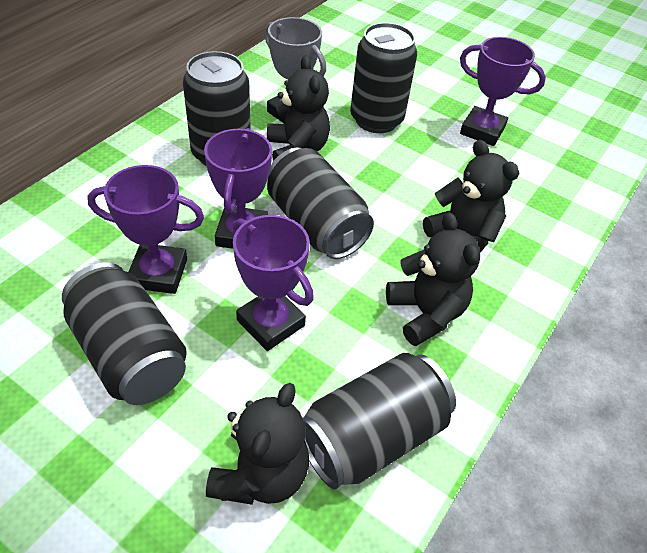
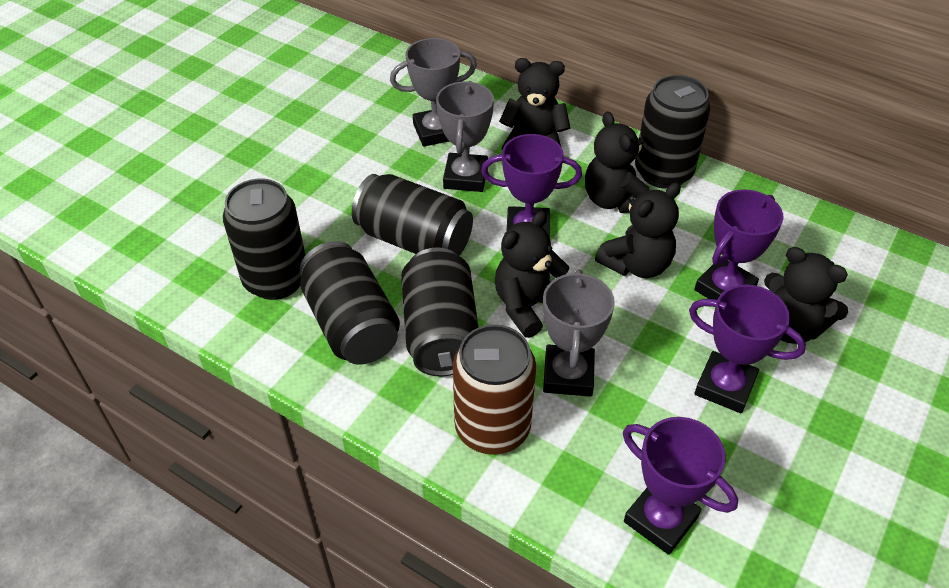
black teddy bear: [206,383,309,505] [267,56,330,161] [386,212,480,346] [423,140,519,253] = 4 -> [495,211,569,338] [499,58,570,150] [585,111,649,213] [595,183,681,278] [764,247,848,344] = 5
brown can: none = 0 -> [453,324,536,455] = 1
grey trophy: [264,17,326,124] = 1 -> [390,38,477,147] [436,81,494,192] [543,269,615,397] = 3

